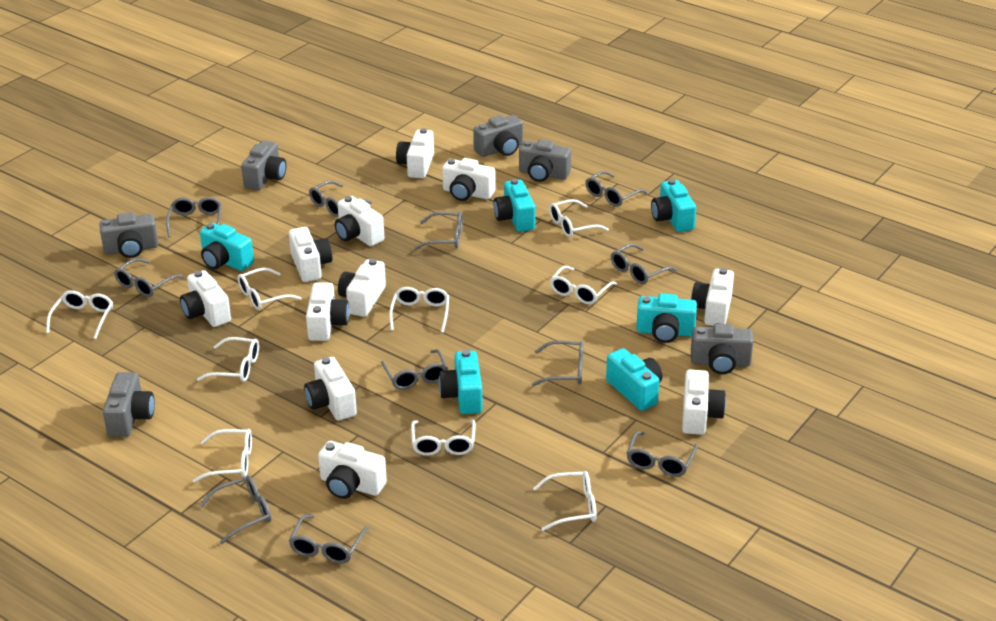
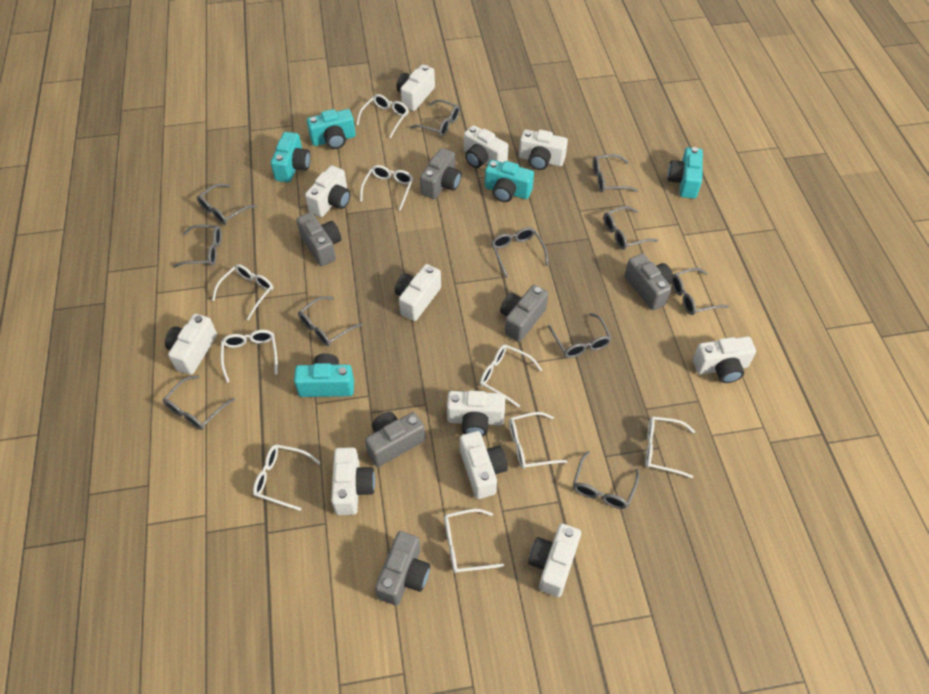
turquoise camera: [200,223,254,271] [439,350,483,414] [493,179,535,232] [606,348,662,411] [636,293,697,343] [651,179,696,232] = 6 -> [271,132,311,182] [294,353,354,397] [307,109,356,149] [485,160,534,202] [667,147,703,199] = 5

